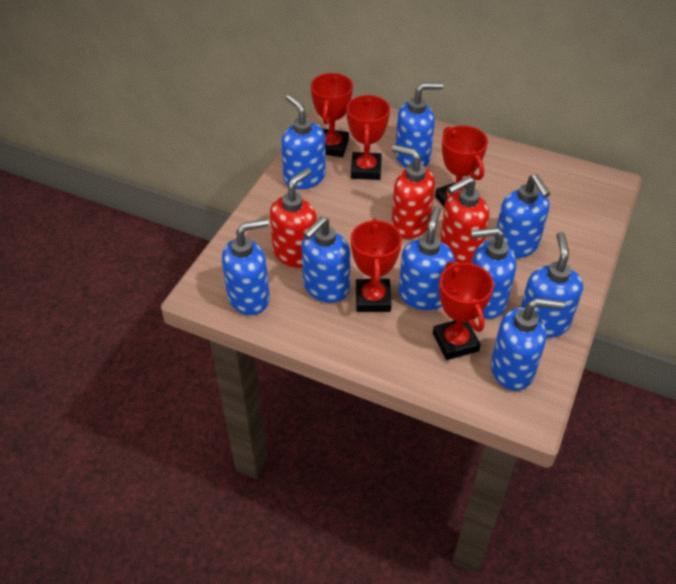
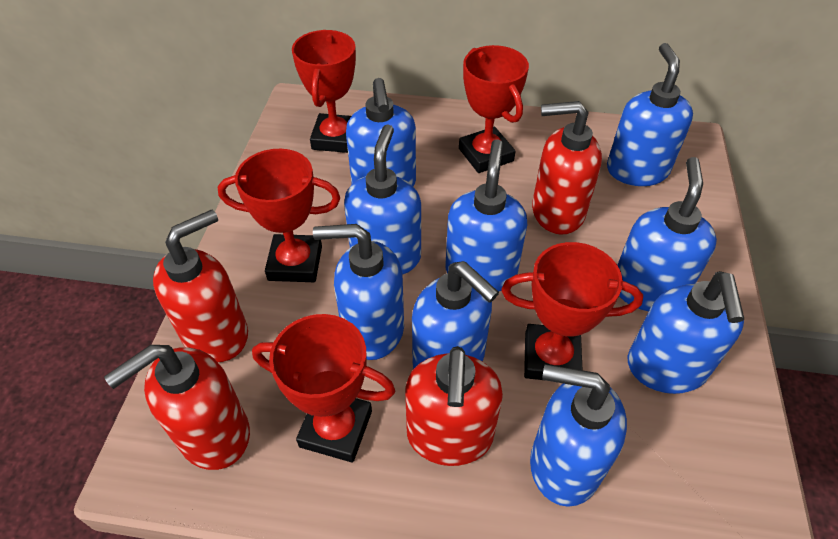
red soap dispenser: [270,168,317,268] [391,145,435,239] [440,176,489,263] = 3 -> [104,345,250,470] [153,209,248,362] [405,346,503,466] [532,101,602,235] = 4

